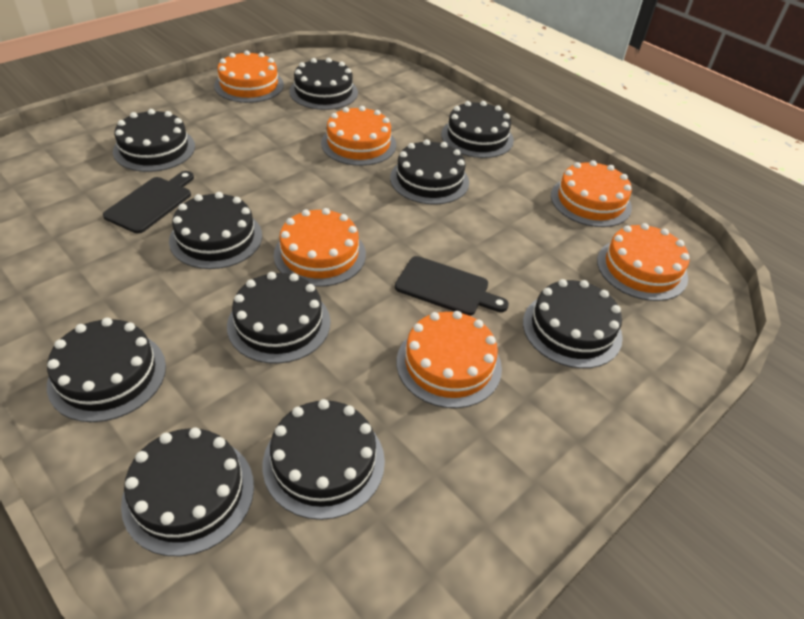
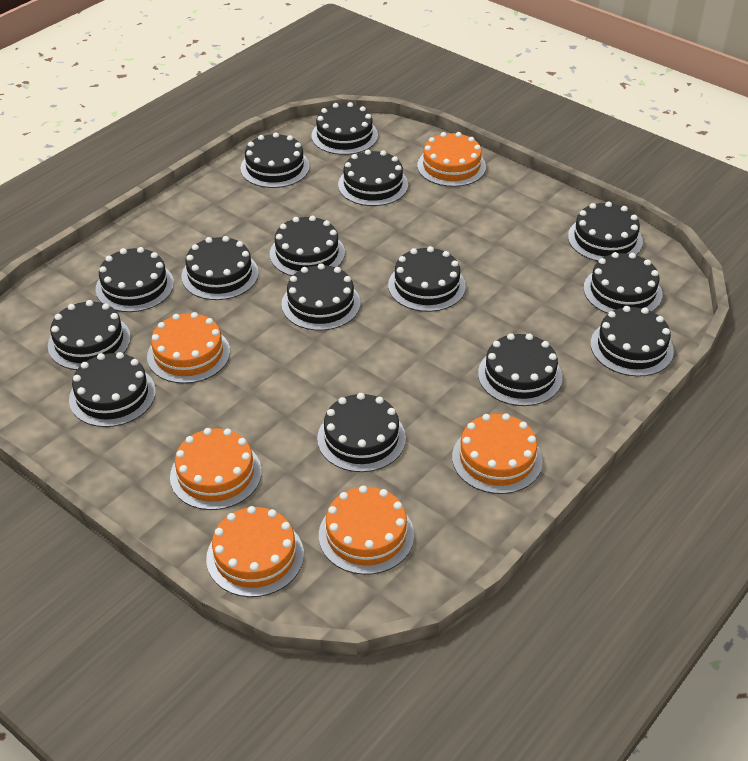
black cake: [47,318,166,422] [113,109,195,172] [121,427,254,556] [169,192,262,269] [227,272,331,364] [262,399,385,520] [289,58,358,110] [390,139,469,205] [441,101,514,158] [523,279,623,368] = 10 -> [48,300,131,370] [69,352,156,427] [96,247,174,312] [181,236,259,300] [240,132,310,188] [270,215,345,276] [281,263,360,331] [311,102,378,155] [317,393,406,472] [338,150,408,206] [388,246,466,312] [478,333,562,406] [568,201,643,261] [584,252,662,314] [591,306,674,377] = 15
black cutting board: [103,171,194,234] [395,256,509,316] = 2 -> none = 0

